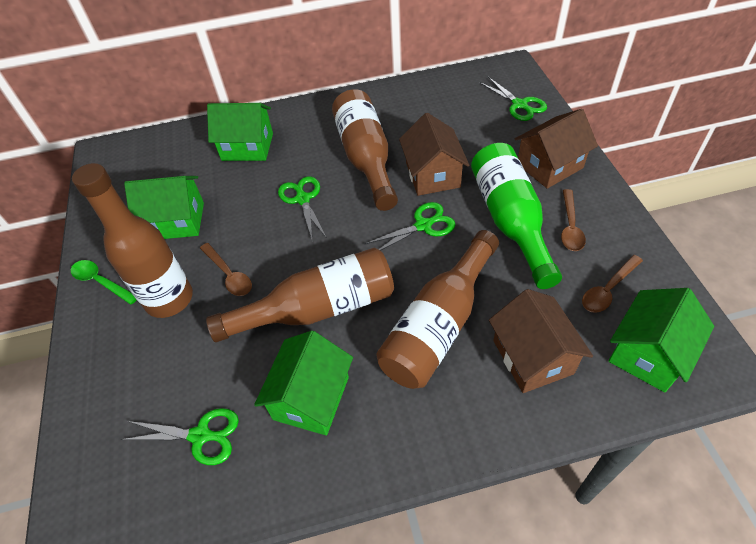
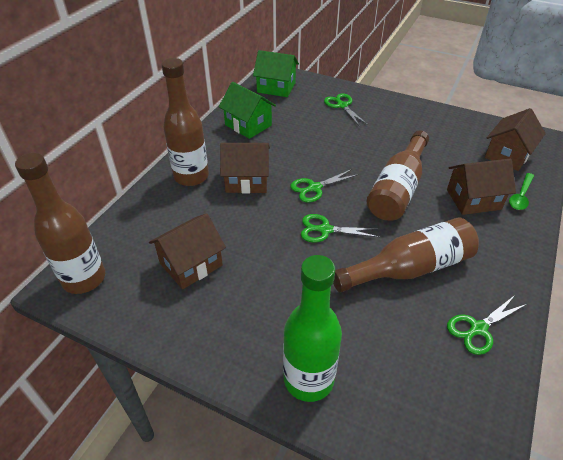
brown house: [399,113,469,196] [489,289,593,393] [515,109,598,189] = 3 -> [149,213,226,289] [220,143,270,194] [447,159,516,215] [485,108,546,171] = 4
brown spoon: [200,243,252,296] [561,189,586,251] [582,255,643,313] = 3 -> none = 0
green house: [124,176,204,239] [207,103,273,161] [254,331,353,436] [608,288,714,392] = 4 -> [219,82,276,139] [253,50,299,97] = 2

